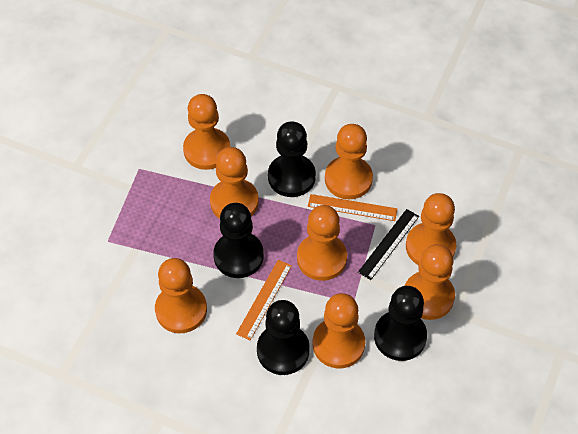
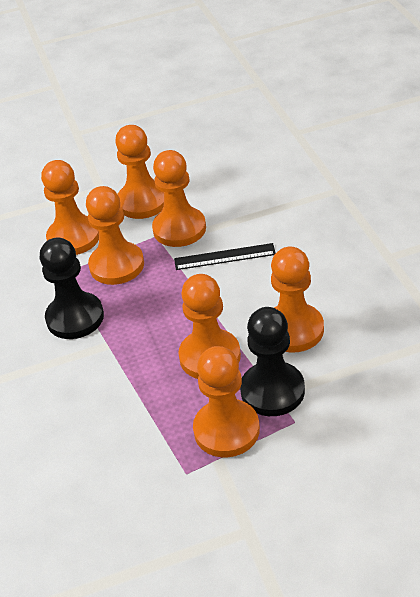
black pawn: [213,203,264,278] [257,300,310,375] [268,121,316,197] [374,286,427,361] = 4 -> [40,237,104,339] [240,307,305,416] = 2
orange pawn: [155,258,207,333] [183,94,230,170] [210,147,259,219] [297,205,347,281] [313,293,365,368] [325,124,373,199] [405,244,455,320] [406,193,456,265] = 8 -> [41,160,99,255] [86,186,144,285] [115,125,164,219] [152,150,206,247] [178,274,241,379] [193,346,260,457] [271,247,324,353] = 7
orange ruler: [236,260,292,340] [308,194,397,221] = 2 -> none = 0

